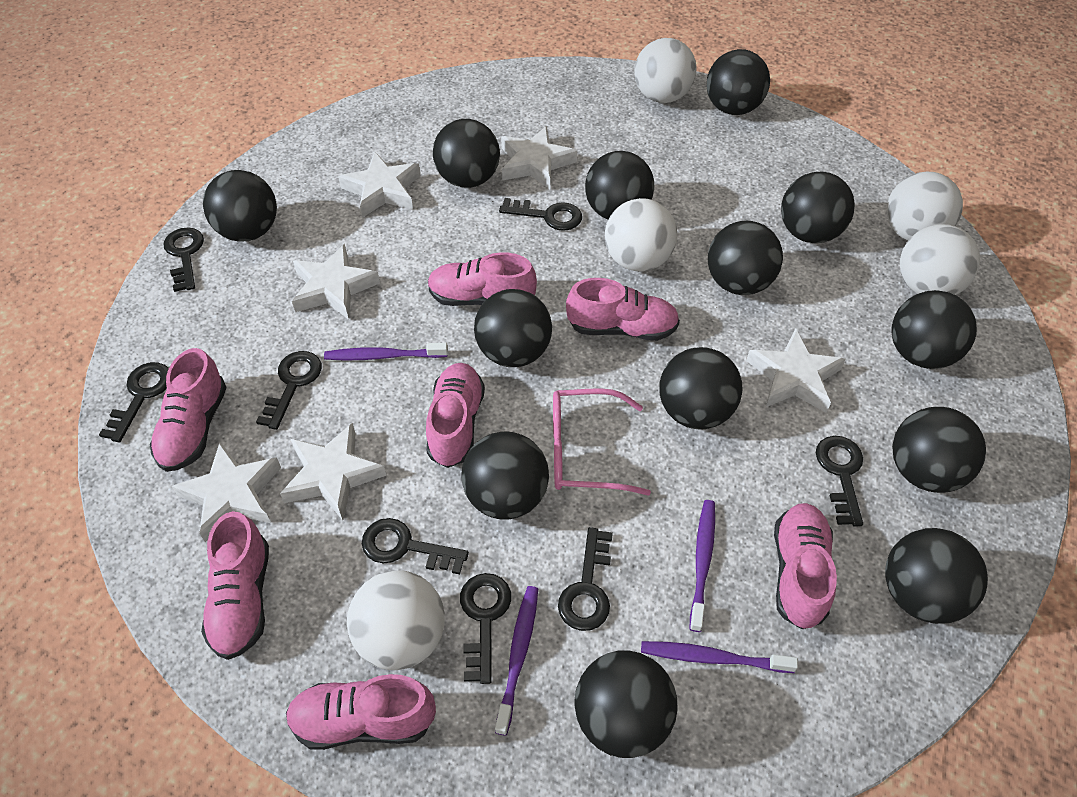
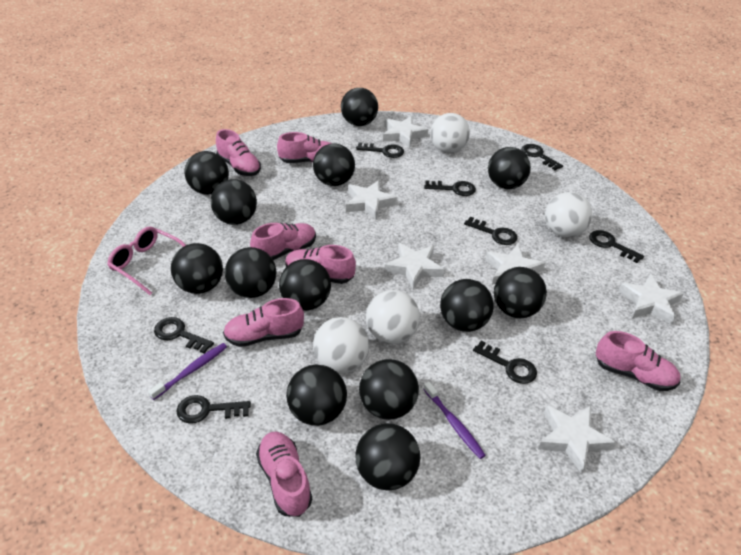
purple toothbrush: [324,343,448,360] [495,586,538,736] [641,641,798,673] [690,500,715,632] = 4 -> [148,343,227,400] [423,382,486,459] = 2
white ball: [347,570,445,670] [605,198,677,272] [634,38,697,103] [887,172,963,241] [900,224,980,295] = 5 -> [313,317,369,374] [366,290,420,344] [430,113,470,153] [545,192,592,238] = 4

